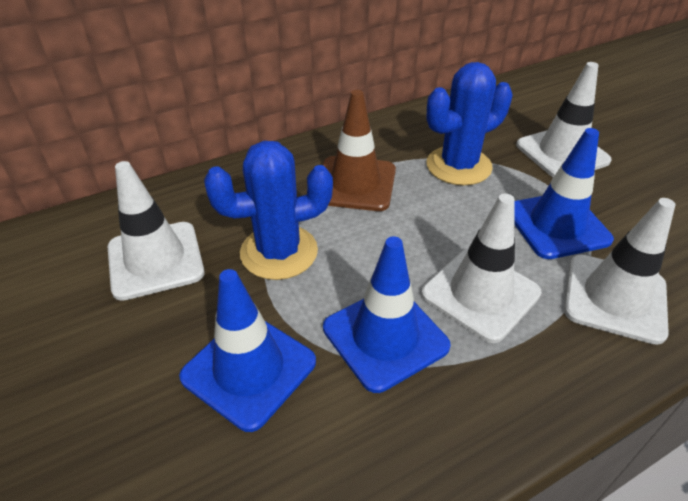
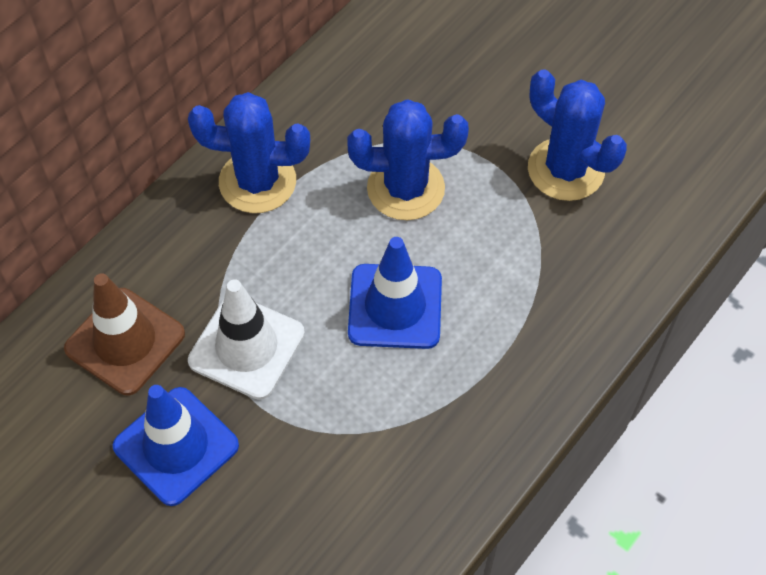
blue cactus: [204,141,333,280] [426,62,513,185] = 2 -> [188,92,310,213] [347,99,469,220] [528,69,627,201] = 3
blue traffic cone: [179,269,316,432] [323,236,451,393] [514,128,614,259] = 3 -> [113,385,239,506] [348,237,442,349] = 2
white traffic cone: [108,161,205,301] [421,194,542,343] [516,62,612,177] [564,198,676,345] = 4 -> [188,279,305,400] = 1

